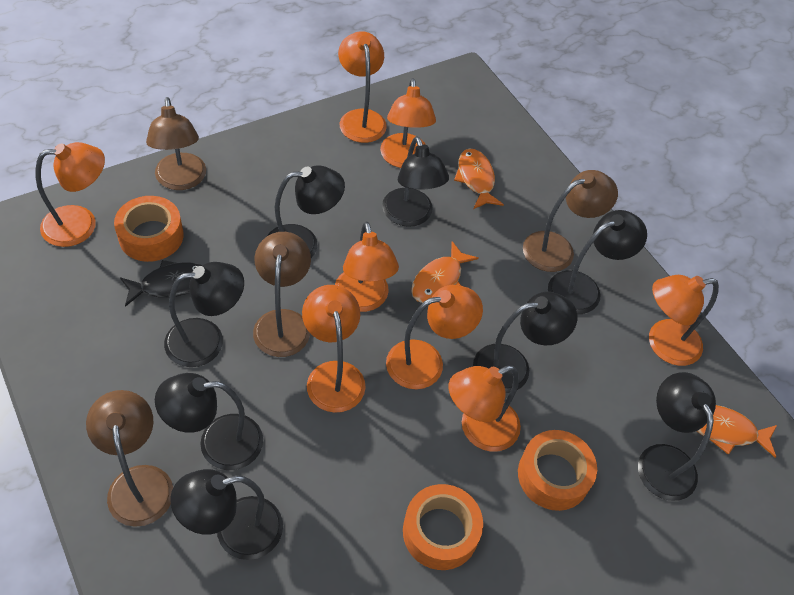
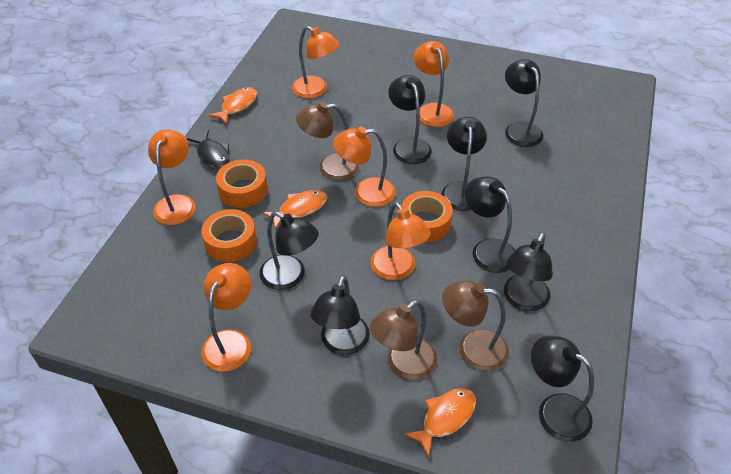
brown lamp: [86,390,173,527] [146,97,206,190] [253,232,311,357] [523,170,618,272] = 4 -> [296,102,359,180] [370,300,437,380] [442,280,509,371] = 3
orange lamp: [35,142,105,247] [302,285,366,413] [335,221,399,312] [338,31,387,143] [380,78,436,168] [386,285,483,389] [449,366,521,452] [649,275,719,366] = 8 -> [148,129,196,225] [201,263,251,372] [292,26,340,98] [333,127,396,207] [370,202,431,280] [414,41,454,127] = 6

